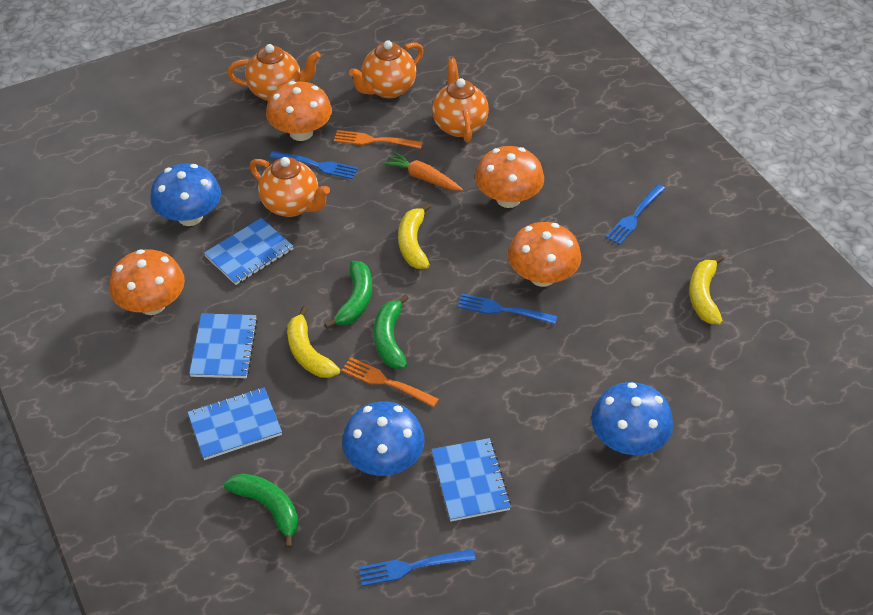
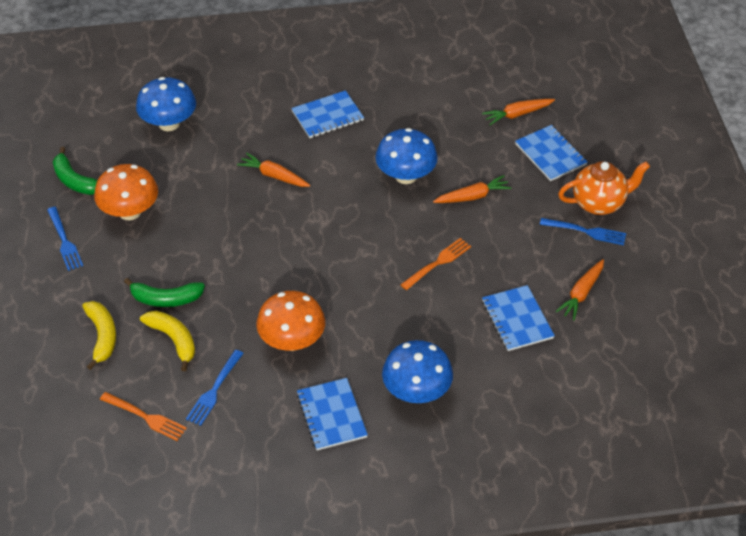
blue fork: [270,151,358,179] [359,549,476,586] [457,293,557,324] [606,184,666,245] = 4 -> [47,207,83,271] [186,350,244,426] [540,218,626,245] = 3
green banana: [224,474,299,549] [324,260,372,329] [374,294,409,369] = 3 -> [53,147,97,195] [124,278,205,307] = 2
orange carrot: [383,151,463,191] = 1 -> [237,153,310,187] [433,175,512,203] [482,99,555,125] [556,259,604,320] = 4
orange mushroom: [109,249,185,315] [266,81,332,141] [475,146,544,208] [508,222,581,287] = 4 -> [94,164,158,220] [256,291,325,351] = 2
orange teapot: [227,44,321,101] [250,157,330,217] [349,40,423,98] [432,58,489,142] = 4 -> [558,161,650,215] = 1
yellow banana: [287,306,340,378] [398,203,431,269] [689,255,724,324] = 3 -> [82,301,116,370] [140,311,195,371] = 2

